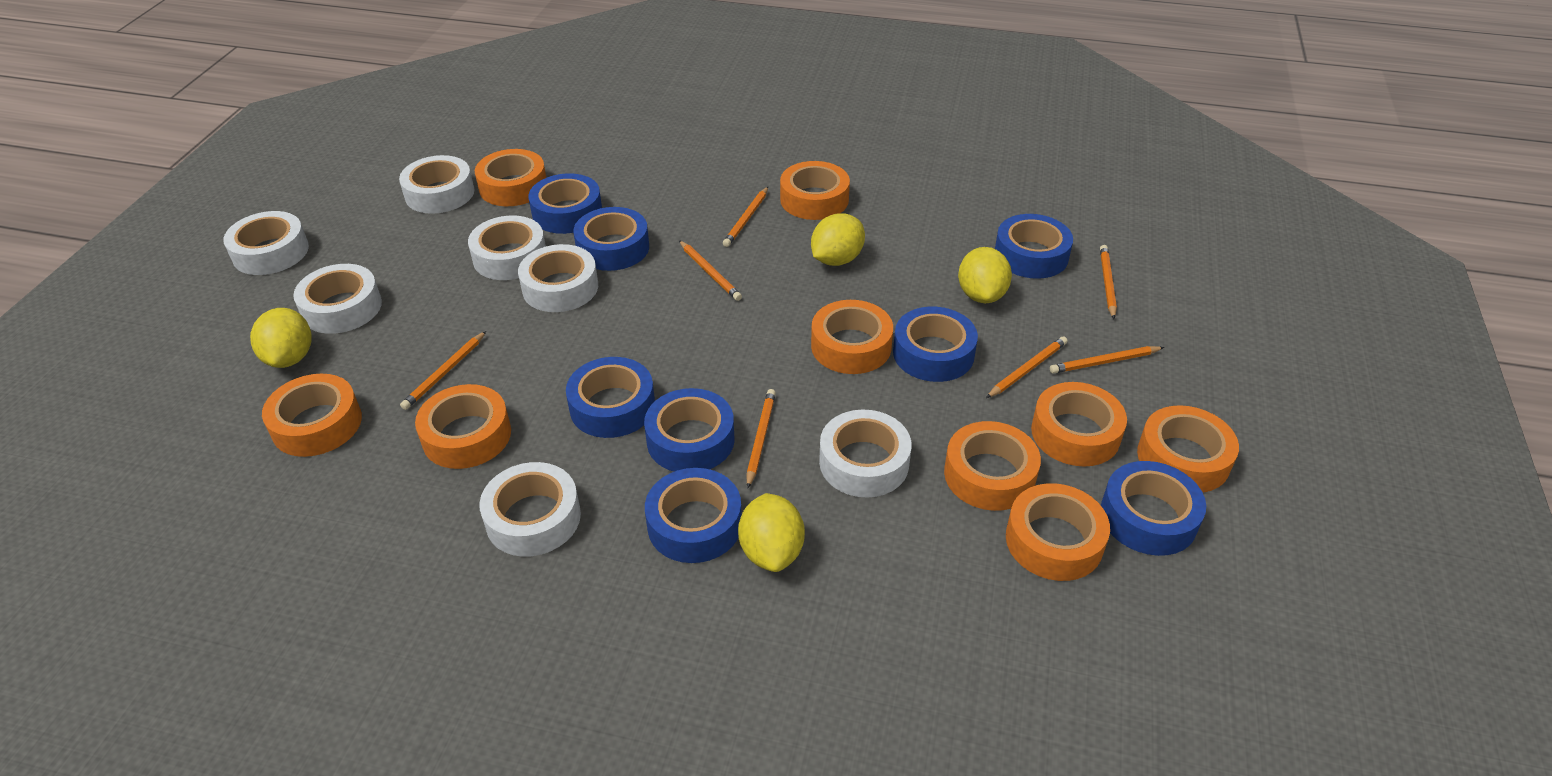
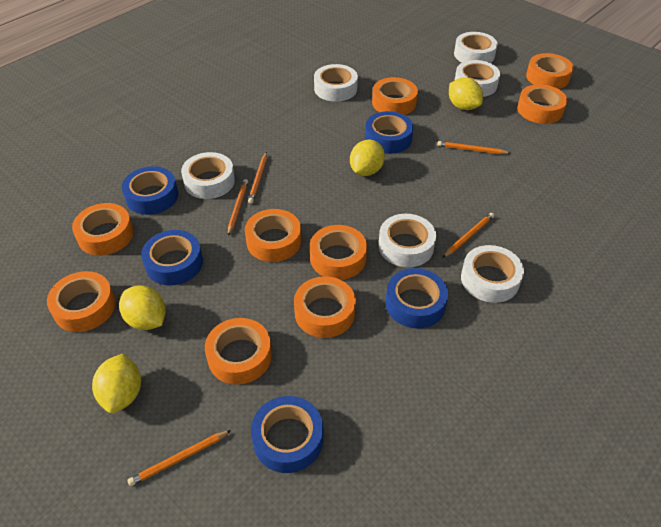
blue tape: [529,173,602,234] [566,357,655,438] [573,207,649,271] [644,388,735,472] [645,468,742,563] [893,307,978,382] [995,214,1073,279] [1101,461,1206,556] = 8 -> [122,166,178,215] [141,230,203,286] [251,396,323,473] [365,111,413,154] [385,268,448,328] = 5
orange pencil: [400,331,486,410] [679,240,742,301] [723,187,768,247] [747,389,776,489] [986,336,1068,398] [1050,346,1164,374] [1100,245,1117,319] = 7 -> [127,430,231,486] [228,179,248,236] [248,152,267,204] [437,141,510,154] [443,213,494,258] = 5
white tape: [223,211,309,275] [293,264,382,334] [399,155,474,214] [468,216,546,280] [479,462,581,557] [518,244,598,312] [819,409,911,498] = 7 -> [181,152,235,199] [314,64,358,102] [379,214,436,267] [454,32,498,63] [454,60,500,97] [461,245,524,303] = 6

